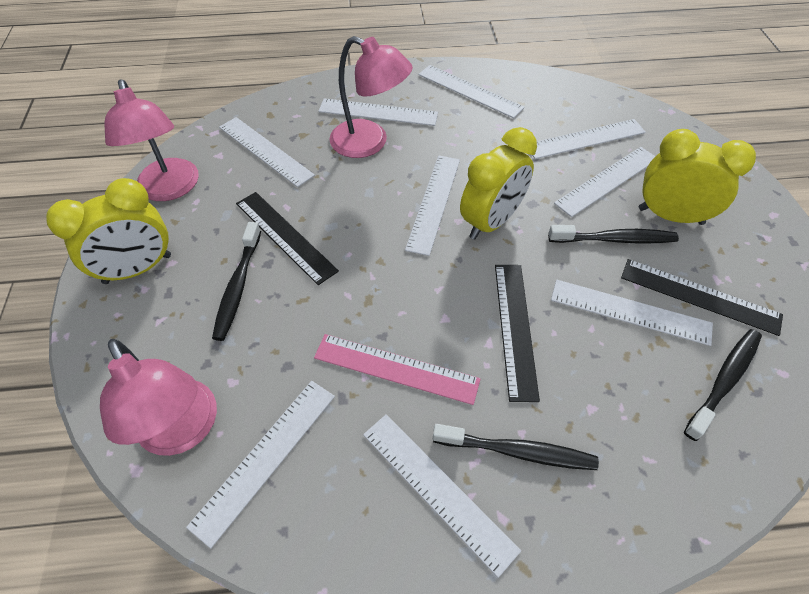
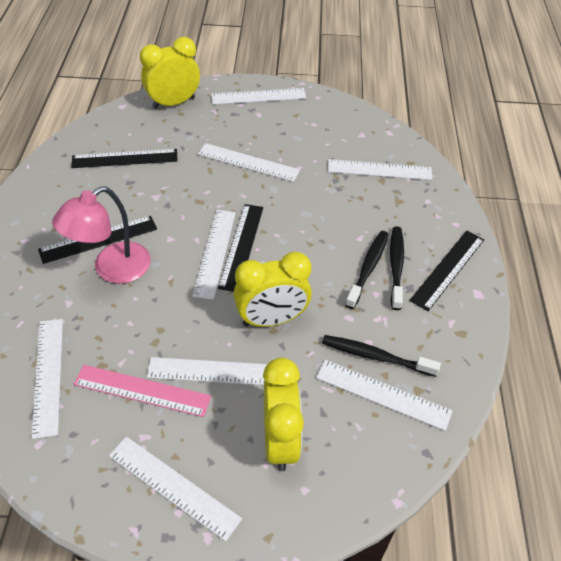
black ruler: [236,192,339,285] [495,265,540,402] [621,259,783,336] = 3 -> [38,216,157,264] [71,149,178,168] [218,204,263,292] [410,231,484,311] = 4
black toothbrush: [212,222,261,341] [433,424,599,470] [548,225,679,244] [684,329,762,441] = 4 -> [322,335,441,377] [345,231,389,309] [390,226,404,310] = 3
pink lamp: [100,339,217,456] [105,79,199,201] [329,36,413,158] = 3 -> [52,186,151,284] = 1
white ruler: [186,381,335,548] [219,117,315,187] [318,98,438,126] [363,414,521,578] [405,155,460,256] [418,65,525,118] [532,119,646,159] [551,280,713,346] [554,147,656,217] = 9 -> [32,319,63,439] [109,436,242,541] [147,357,267,385] [192,210,236,300] [198,143,300,182] [211,88,306,105] [316,360,452,431] [328,159,432,180] = 8

